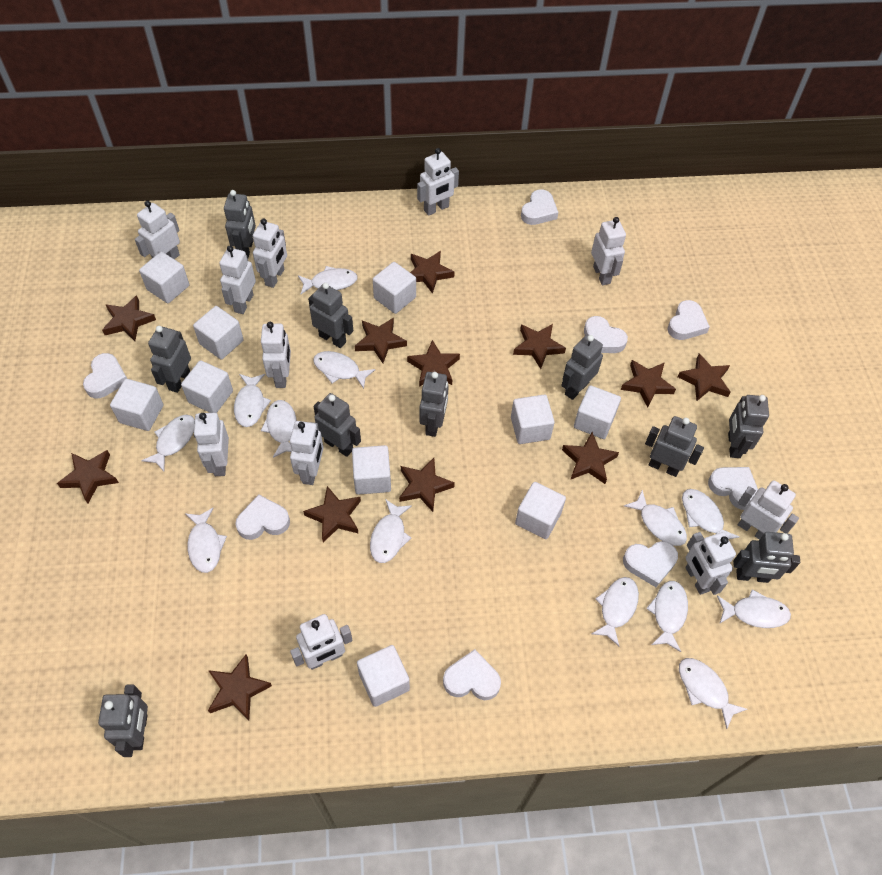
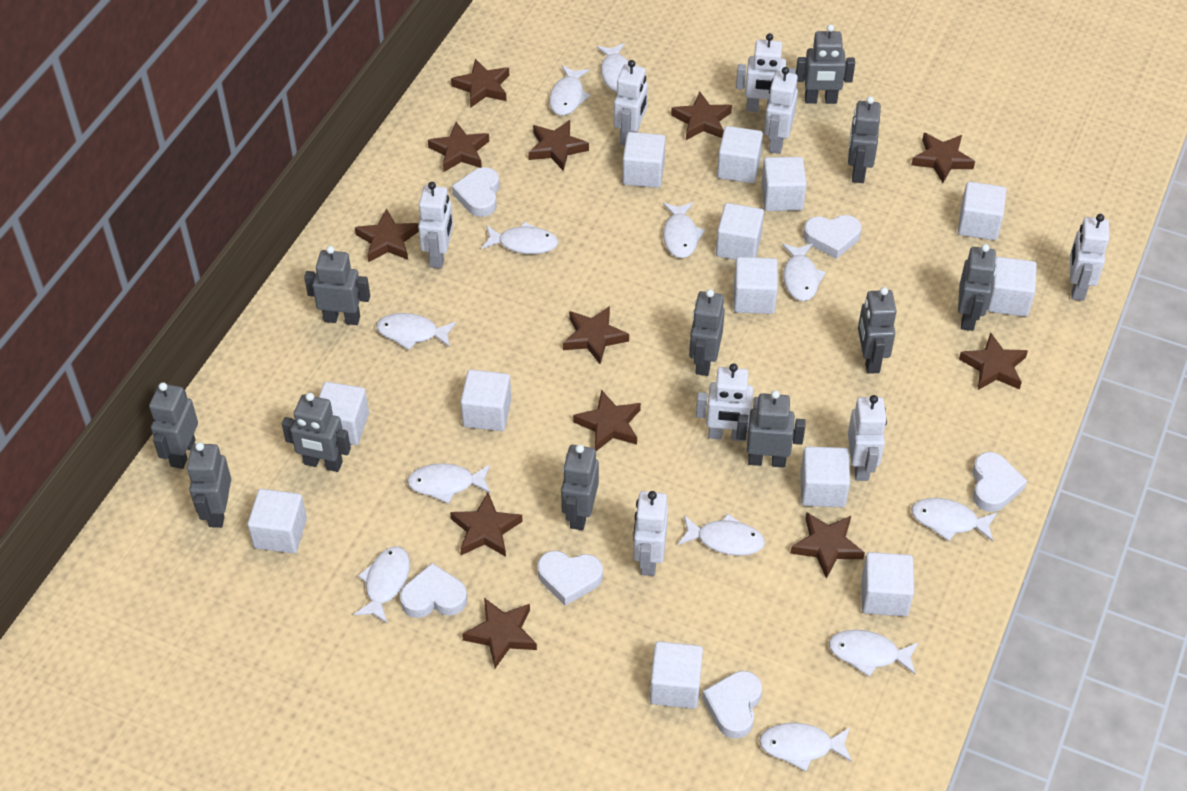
grey robot: [98,685,148,757] [148,326,191,393] [224,190,256,258] [308,283,353,348] [313,393,361,457] [420,372,449,437] [561,334,603,400] [645,416,704,477] [728,395,769,458] [733,532,800,583] = 10 -> [149,382,198,469] [187,442,231,528] [282,393,351,472] [304,246,370,325] [561,444,599,530] [689,289,725,376] [736,390,806,468] [796,24,855,104] [848,96,881,183] [858,287,897,374] [958,244,996,331] = 11
white cube: [110,379,164,431] [139,252,189,303] [181,360,233,413] [193,306,244,359] [352,445,391,495] [357,645,410,707] [373,262,416,314] [511,394,555,444] [515,482,566,539] [574,385,621,439] = 10 -> [248,489,307,554] [319,382,369,445] [460,369,511,431] [622,132,666,188] [650,641,703,709] [716,203,764,260] [717,126,763,183] [734,257,778,314] [761,157,807,211] [800,446,850,507] [862,552,914,616] [958,182,1006,240] [987,257,1037,317] = 13
white fish: [141,415,195,472] [185,508,227,573] [234,374,271,427] [261,400,297,458] [298,266,358,294] [313,351,375,389] [370,499,412,563] [591,577,639,646] [624,490,687,546] [646,581,688,652] [679,658,747,729] [682,489,740,539] [717,589,791,628] = 13 -> [353,546,410,623] [376,313,456,350] [407,463,491,504] [481,222,558,254] [549,65,591,115] [597,43,638,92] [663,202,705,258] [678,514,765,556] [759,723,852,771] [782,243,826,301] [828,630,919,677] [911,498,998,542] = 12
white heart: [83,353,127,398] [235,495,290,540] [443,649,501,700] [521,189,558,225] [584,316,628,353] [623,541,678,587] [667,300,710,340] [708,467,758,510] = 8 -> [400,563,467,618] [452,167,499,217] [537,551,603,606] [702,671,762,739] [803,215,861,259] [972,452,1027,512] = 6
white robot: [135,201,180,259] [194,413,229,476] [219,246,256,314] [253,219,287,288] [261,322,291,388] [290,421,323,485] [290,614,352,670] [417,148,459,216] [591,217,626,285] [685,532,736,595] [738,480,799,539] = 11 -> [418,182,453,269] [614,60,648,146] [633,491,668,576] [696,364,759,441] [736,33,795,112] [764,67,798,154] [848,395,887,481] [1070,214,1109,301] = 8

